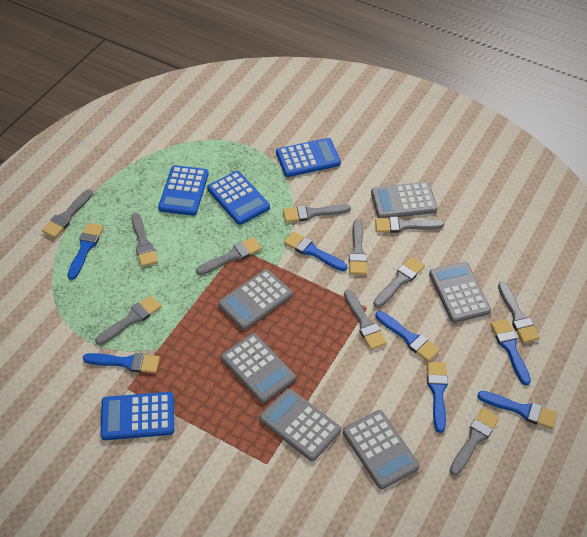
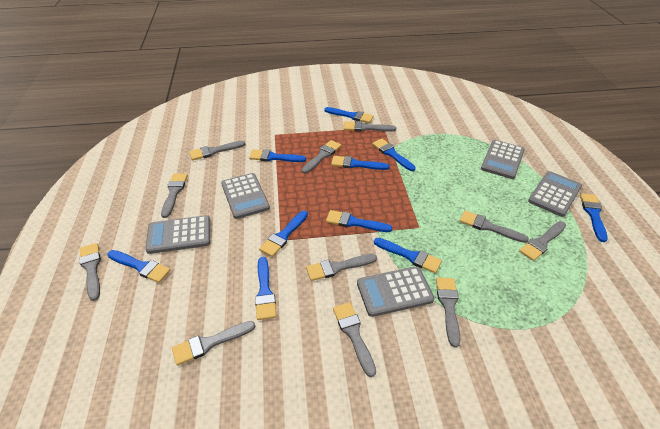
blue brush: [67,223,104,280] [83,353,160,373] [284,232,347,271] [375,311,440,362] [427,362,448,433] [477,391,558,429] [491,319,531,386] = 7 -> [107,250,170,283] [249,149,306,162] [255,257,276,320] [259,211,308,257] [324,107,374,123] [326,210,392,232] [331,156,389,170] [372,139,416,171] [374,238,442,273] [580,193,608,242] = 10
blue calculator: [100,392,174,440] [158,165,209,216] [207,171,270,225] [276,138,341,177] = 4 -> none = 0
grey calculator: [218,269,293,330] [221,333,296,403] [259,388,341,461] [343,410,420,489] [371,182,437,218] [429,262,491,323] = 6 -> [145,215,210,254] [221,173,270,219] [357,266,434,317] [481,140,525,179] [528,171,582,217] = 5

